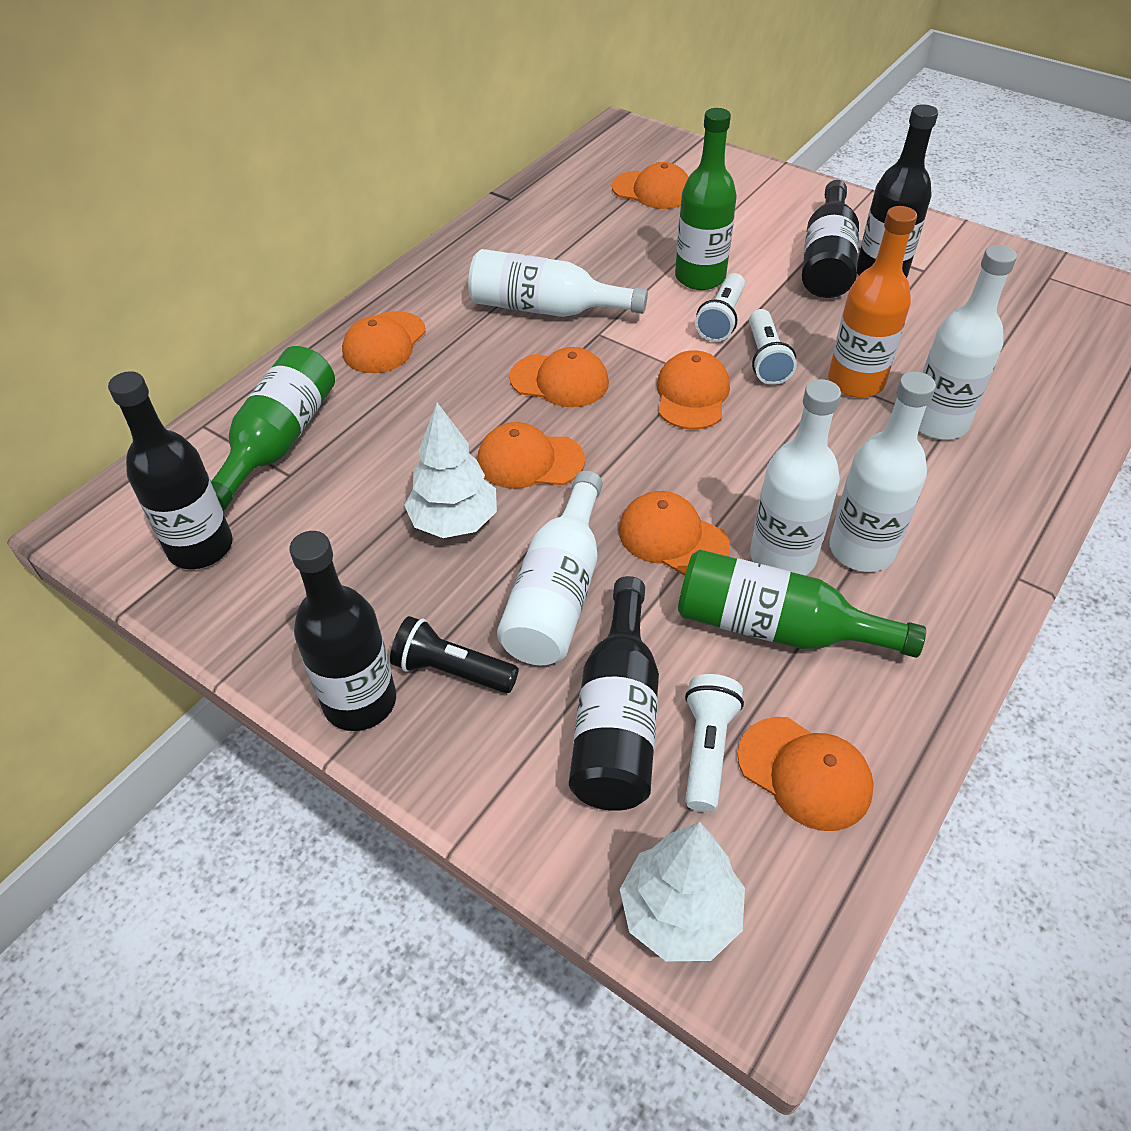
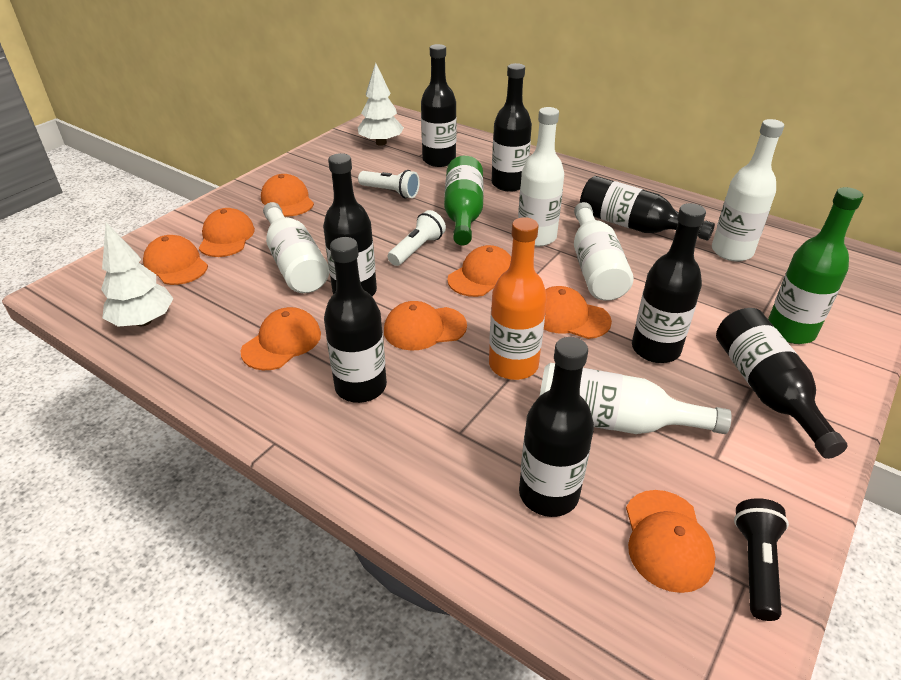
black bottle: [108,371,233,569] [289,531,396,731] [569,576,659,811] [802,180,859,298] [857,104,938,278] = 5 -> [323,153,377,296] [324,237,387,403] [421,44,457,167] [492,63,532,192] [519,337,594,517] [580,176,715,241] [632,203,706,363] [716,308,848,459] = 8
green bottle: [211,346,335,511] [675,108,737,290] [678,550,926,658] = 3 -> [444,156,483,245] [768,187,863,344] = 2
orange cap: [342,311,426,373] [477,422,585,489] [509,347,609,407] [612,162,689,209] [619,491,730,576] [657,350,730,430] [737,717,874,831] = 7 -> [143,235,208,285] [199,208,255,257] [241,307,321,370] [261,174,314,217] [384,301,467,351] [447,245,511,297] [544,286,612,339] [626,490,716,593] = 8
white flashlight: [685,674,744,812] [695,273,745,342] [749,309,797,385] = 3 -> [358,170,420,199] [388,210,446,266] = 2

